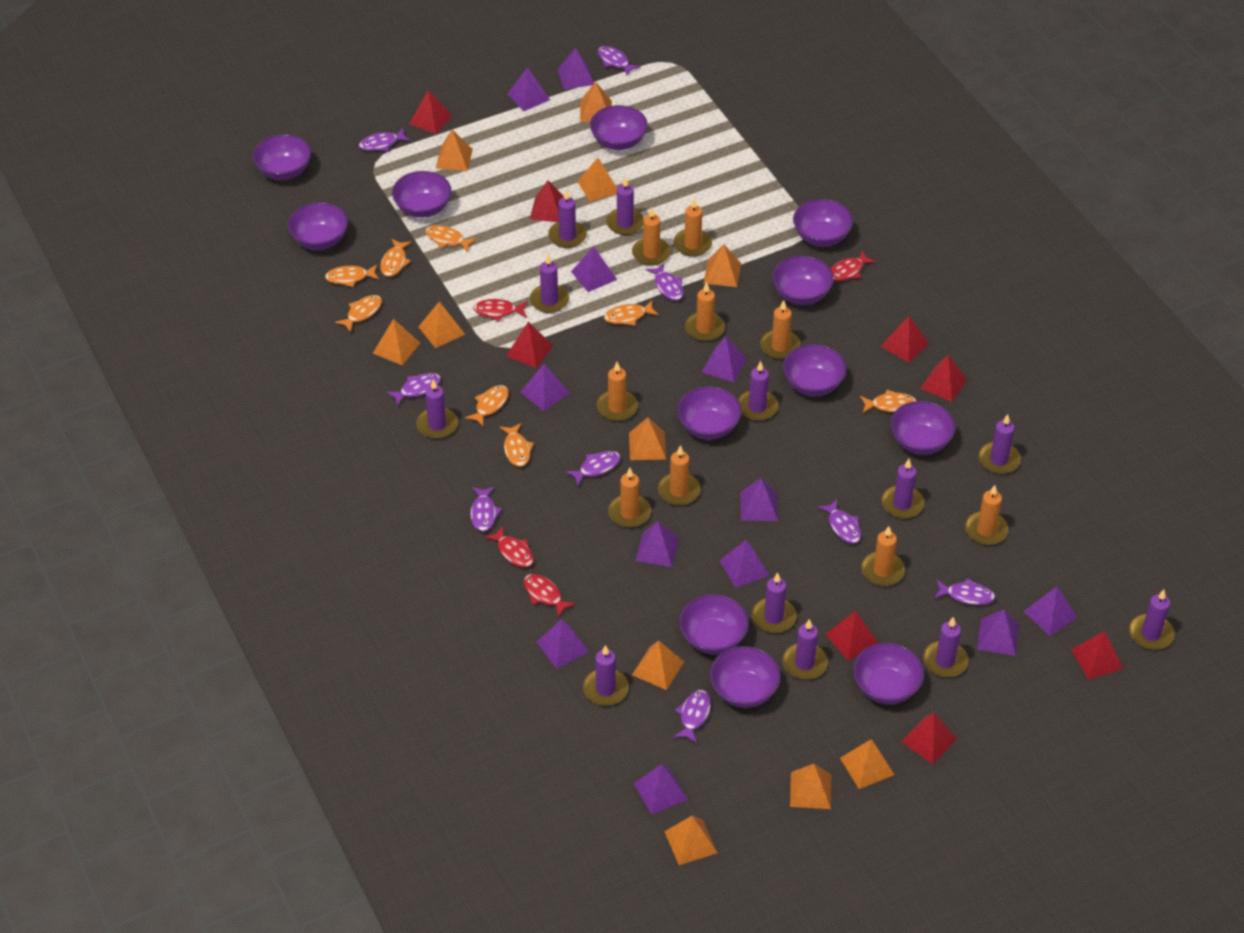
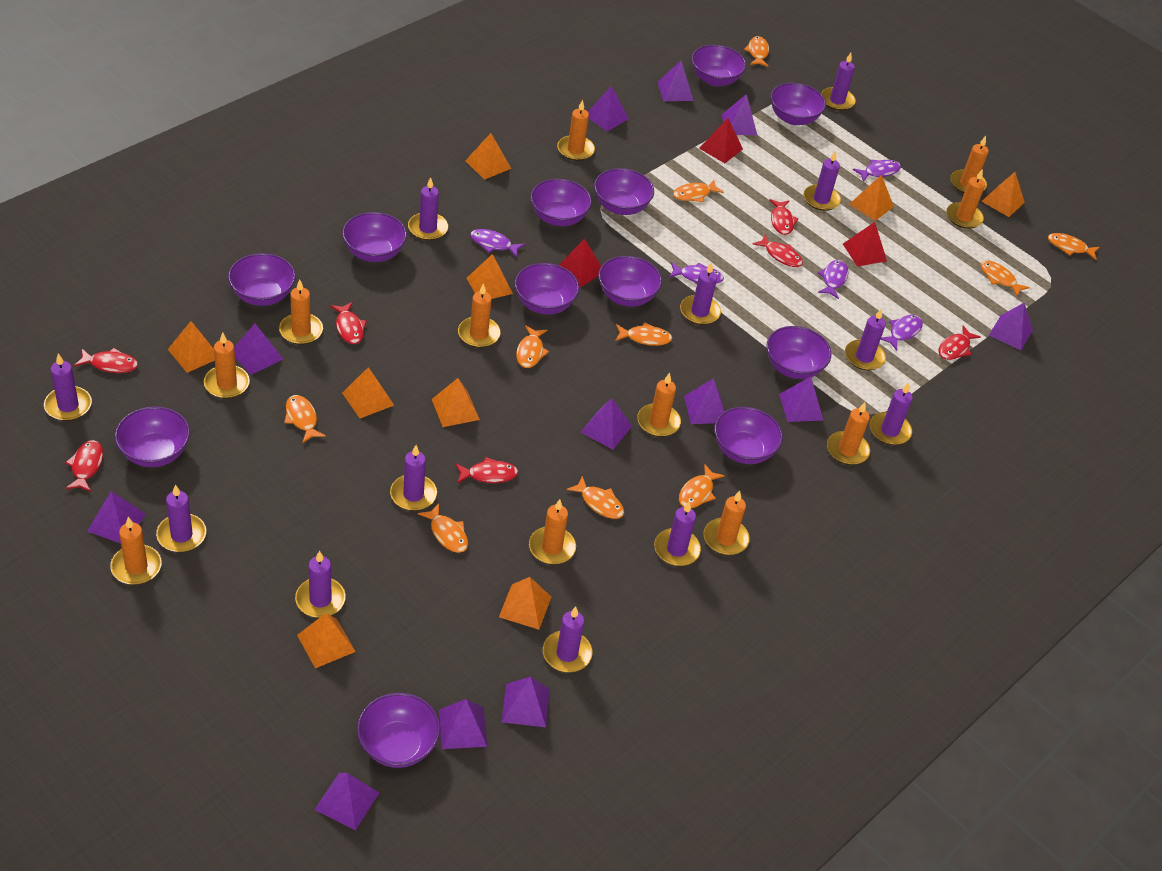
orange candle: [596,362,638,421] [608,468,651,527] [632,208,671,266] [658,445,700,505] [673,198,712,257] [685,282,725,341] [760,300,801,359] [861,526,905,586] [965,485,1008,545] = 9 -> [110,517,162,585] [204,332,250,399] [279,279,323,345] [458,283,501,348] [529,499,576,564] [557,100,595,161] [637,373,681,437] [703,491,750,555] [827,402,870,465] [946,169,985,229] [950,136,989,193] = 11
orange fish: [325,264,379,287] [335,295,382,333] [380,239,412,277] [425,225,477,253] [465,385,509,427] [500,423,534,467] [604,301,659,326] [860,390,916,413] = 8 -> [284,395,326,443] [418,503,468,553] [516,325,549,368] [566,476,624,519] [615,322,672,346] [673,180,724,202] [679,464,725,508] [744,36,769,67] [980,260,1030,296] [1048,233,1100,260] = 10
orange pyramid: [373,319,420,365] [419,301,465,348] [436,129,473,171] [577,158,617,202] [580,82,612,122] [629,417,666,460] [632,641,684,690] [664,816,717,865] [703,244,741,287] [790,764,831,809] [840,739,894,789] = 11 -> [168,321,215,373] [297,613,356,668] [342,367,394,418] [432,378,480,427] [465,133,511,180] [466,254,513,299] [499,577,551,630] [849,175,894,221] [981,172,1025,217] = 9
purple fish: [359,128,410,151] [386,373,441,406] [470,487,502,532] [565,451,621,486] [598,46,640,76] [646,263,684,301] [673,690,711,744] [818,499,861,544] [934,578,995,605] = 9 -> [470,229,525,258] [669,262,724,284] [818,260,848,299] [853,160,901,182] [881,315,923,350] = 5
red fish: [473,299,528,321] [485,525,534,568] [524,574,576,618] [831,251,876,281] = 4 -> [65,440,103,492] [74,348,138,373] [330,302,367,344] [455,457,519,483] [753,235,803,267] [769,199,799,235] [938,325,981,360] = 7
red pyramid: [409,90,453,134] [506,322,553,368] [530,180,564,222] [825,611,878,661] [881,316,929,363] [901,713,957,764] [920,355,967,402] [1071,631,1124,679] = 8 -> [559,239,601,288] [699,118,743,163] [843,222,887,267] = 3

